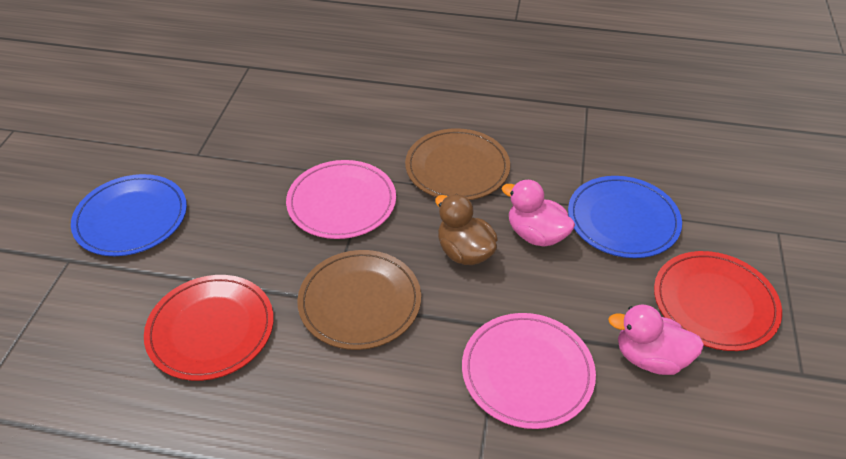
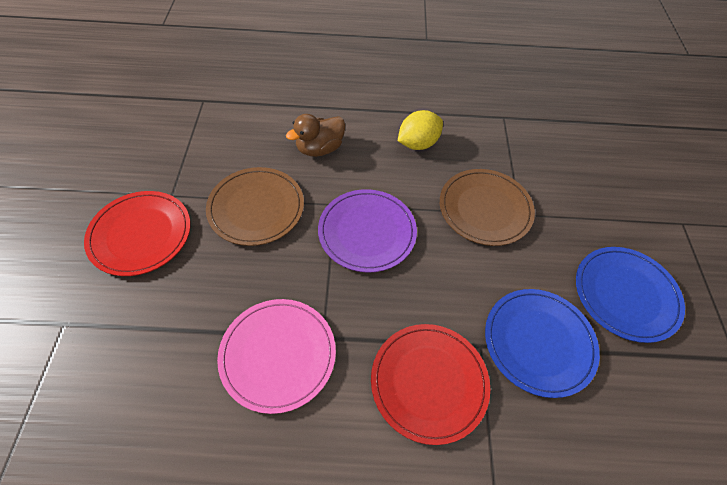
pink duck: [502,180,575,247] [608,304,704,375] = 2 -> none = 0
pink plate: [286,160,396,239] [462,313,596,429] = 2 -> [217,299,336,414] = 1
purple plate: none = 0 -> [318,189,417,273] = 1
yellow lemon: none = 0 -> [398,110,443,150] = 1

